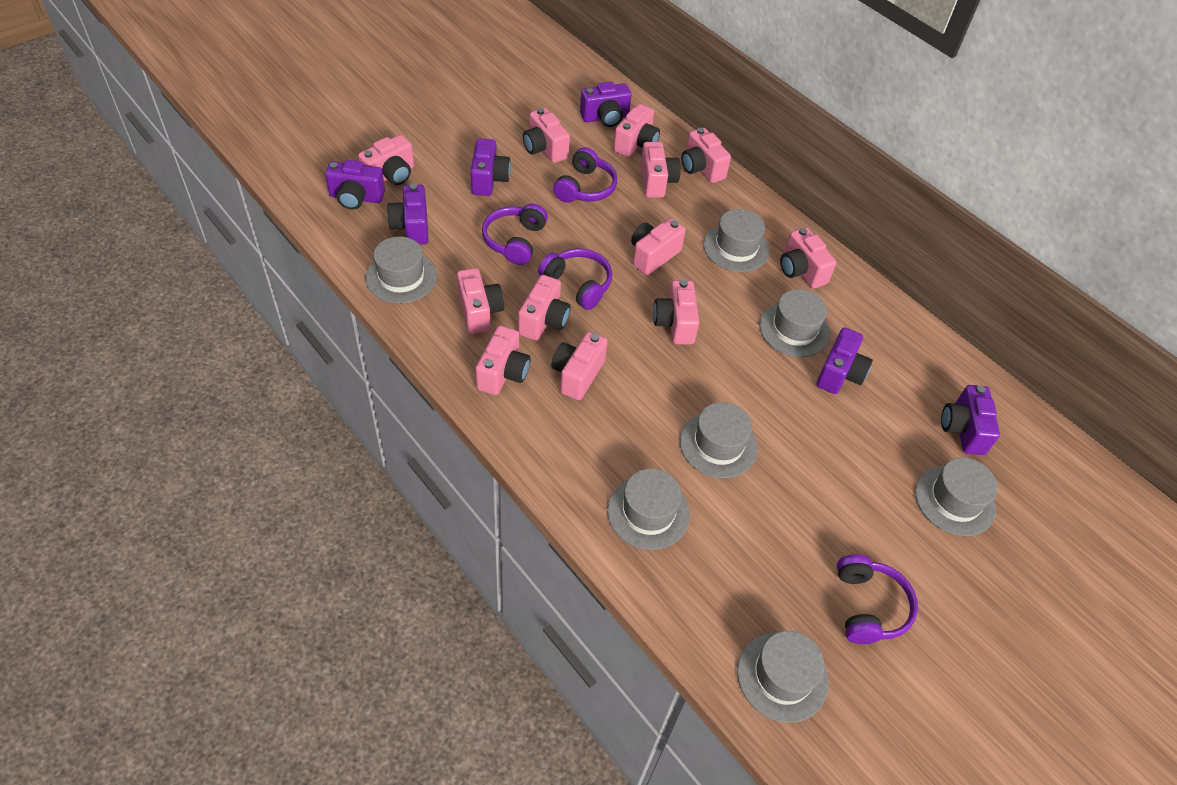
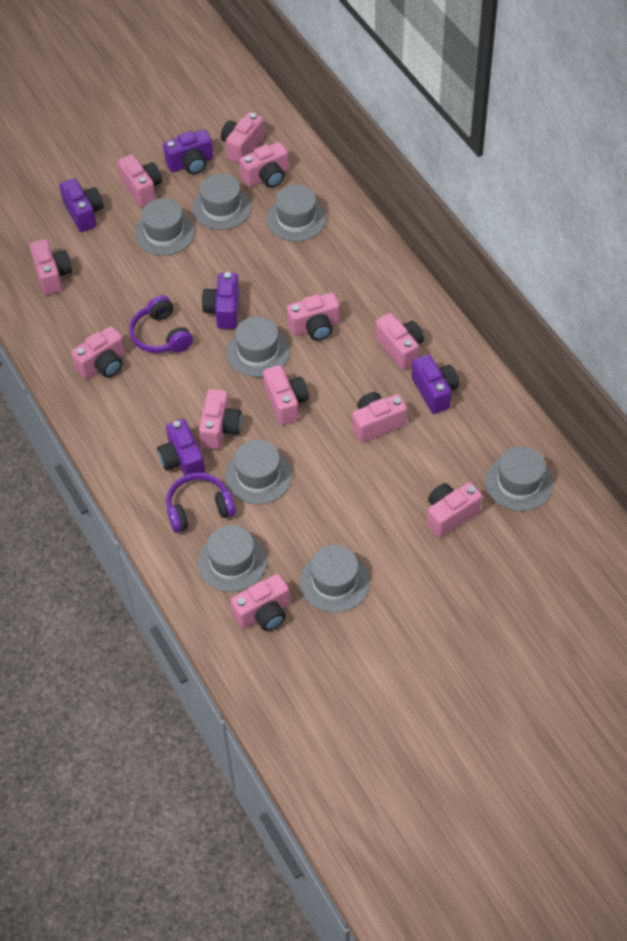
grey hat: [365,236,437,304] [607,469,690,550] [680,402,758,478] [703,209,770,272] [737,631,829,723] [759,289,830,357] [915,458,998,536] = 7 -> [135,198,195,256] [192,174,252,230] [198,525,267,592] [225,440,292,504] [226,316,290,377] [267,185,326,242] [300,545,370,613] [486,446,553,511] = 8
purple camera: [325,160,385,210] [387,184,429,245] [470,138,511,196] [580,82,631,127] [817,327,873,394] [941,385,1000,455] = 6 -> [59,178,104,232] [157,419,205,476] [163,129,213,174] [202,272,239,329] [411,354,459,414] = 5
purple headphones: [482,204,548,265] [538,248,612,310] [553,147,617,203] [837,554,918,644] = 4 -> [129,295,193,353] [166,473,236,533] = 2

